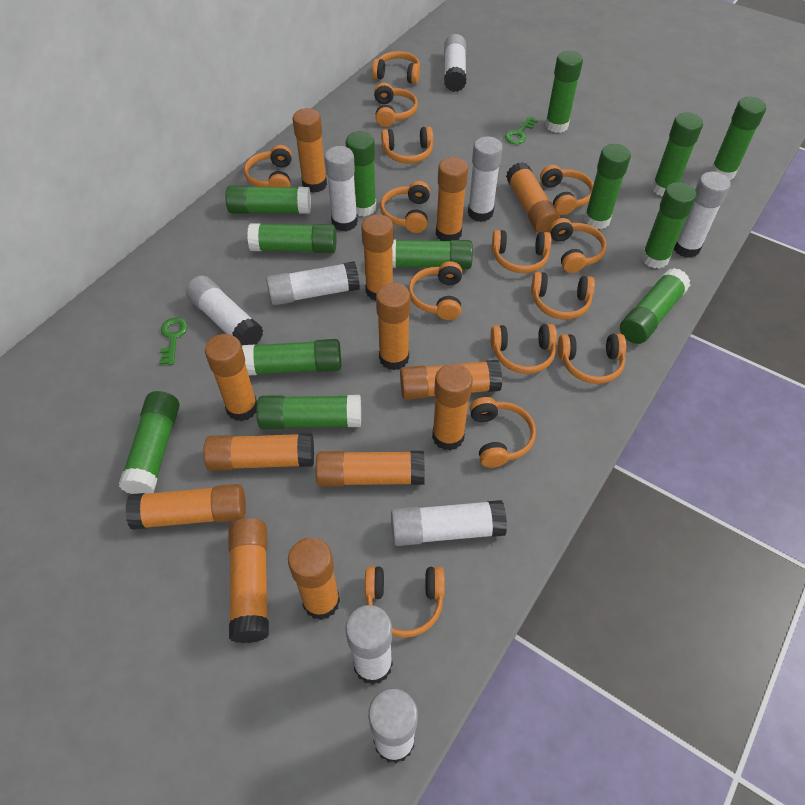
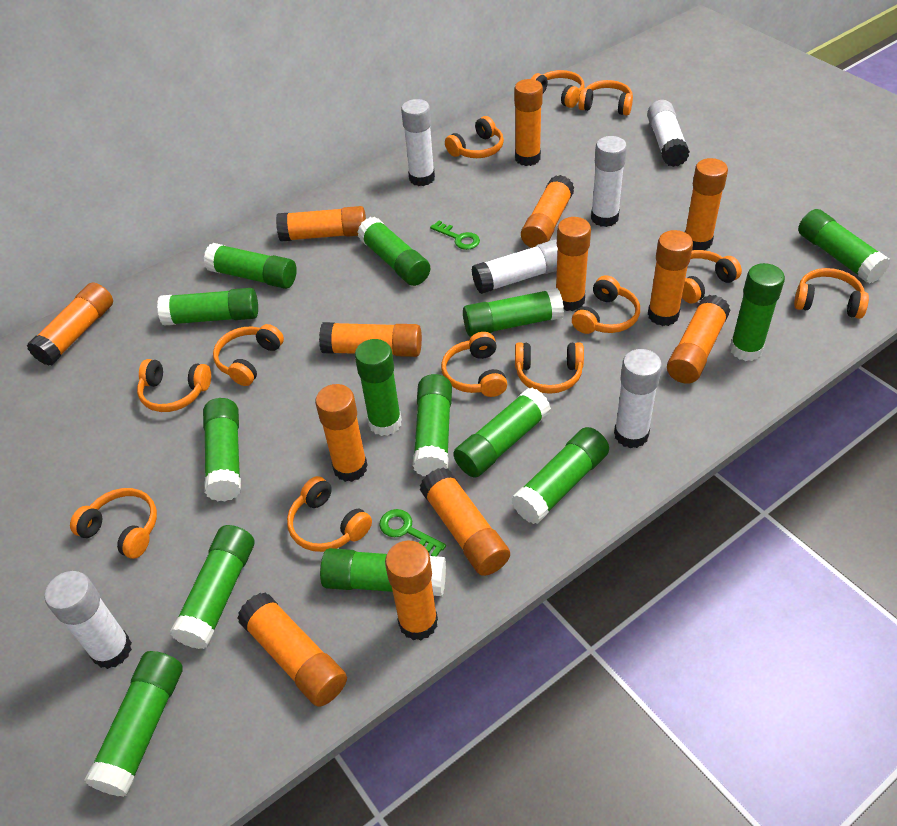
green glue stick: [119,391,179,494] [225,186,311,214] [242,339,341,375] [247,223,336,253] [256,395,361,429] [346,131,376,217] [392,240,473,269] [545,51,583,133] [584,144,631,229] [620,268,690,344] [641,182,696,269] [652,112,703,197] [710,97,766,180] = 13 -> [85,651,183,797] [157,288,258,326] [170,525,254,649] [203,398,241,501] [204,243,297,289] [320,548,446,596] [355,339,402,436] [357,217,430,286] [413,374,452,476] [453,388,551,477] [463,288,564,337] [511,427,609,524] [730,263,785,361] [798,209,890,284] = 14
orange headphones: [244,145,292,187] [365,566,445,638] [372,51,420,84] [374,83,418,127] [380,181,430,233] [381,126,433,163] [408,261,462,320] [469,397,536,468] [490,324,557,374] [492,230,551,273] [531,272,595,319] [540,165,594,215] [549,218,607,273] [558,334,626,384] = 14 -> [70,488,157,559] [137,359,211,412] [213,324,284,386] [287,476,372,552] [441,332,507,397] [445,116,504,158] [515,342,584,394] [531,70,585,108] [572,275,640,334] [578,80,633,115] [682,250,742,303] [794,268,869,319] = 12
white glue stick: [186,275,263,345] [266,261,360,305] [324,146,358,232] [345,605,393,685] [368,688,418,763] [391,500,507,546] [444,34,466,92] [468,136,503,222] [674,172,730,258] = 9 -> [45,571,132,669] [401,99,435,186] [471,239,558,294] [591,136,627,227] [614,349,662,448] [647,100,690,167] = 6

